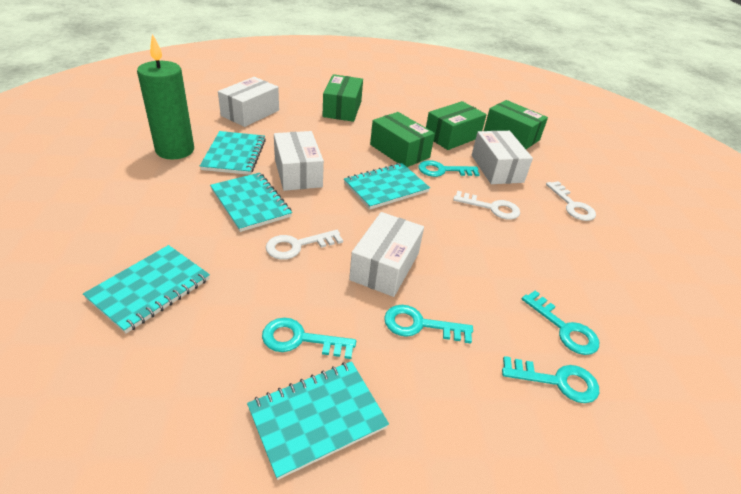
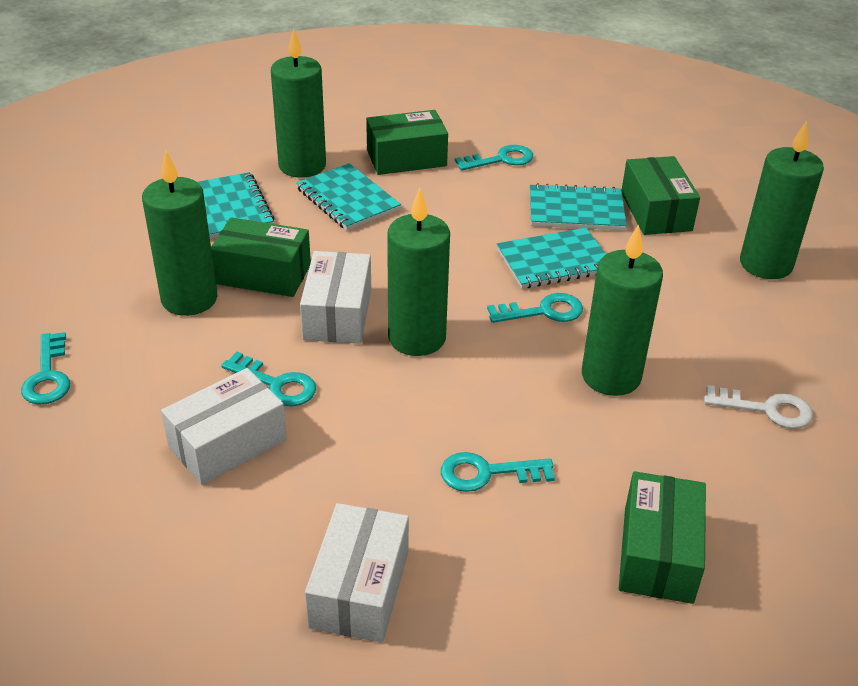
green candle: [137,34,194,160] = 1 -> [142,150,218,316] [271,28,326,178] [387,188,450,356] [582,224,663,396] [740,121,824,279] = 5
turquoise notebook: [83,245,210,333] [200,131,266,175] [210,173,292,232] [247,361,389,480] [344,163,430,209] = 5 -> [197,172,275,239] [296,163,401,230] [497,228,606,289] [530,183,627,230] = 4
white box: [218,77,279,127] [274,131,324,191] [349,212,424,297] [472,131,533,184] = 4 -> [161,368,287,485] [300,251,371,344] [305,503,409,643] = 3
white key: [266,230,343,260] [453,191,520,220] [546,181,596,221] = 3 -> [704,385,813,429] = 1

